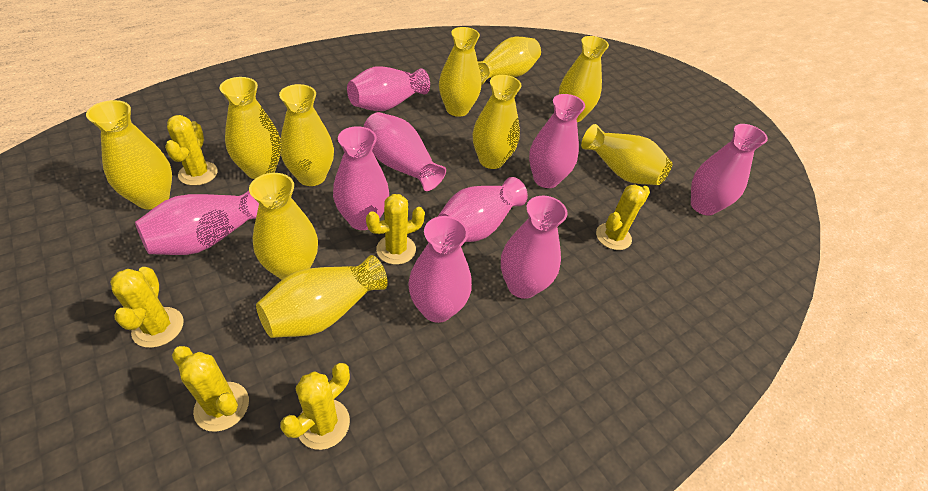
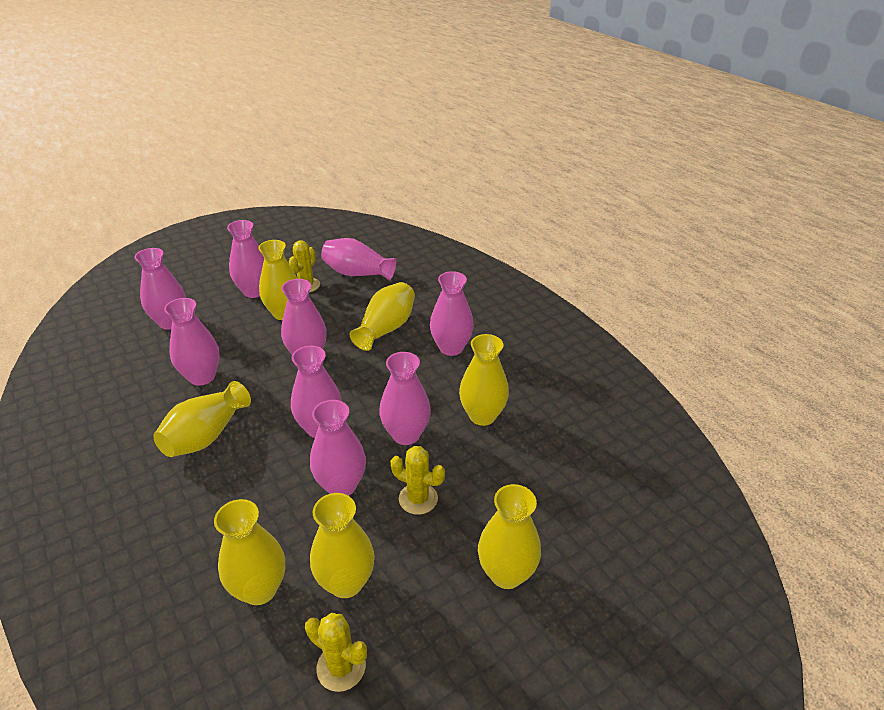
yellow cactus: [110,267,184,348] [165,115,218,186] [172,346,249,432] [280,363,350,450] [366,194,425,265] [596,184,650,250] = 6 -> [289,241,320,292] [305,613,367,692] [390,446,445,515] = 3
yellow vase: [86,100,172,210] [220,77,281,179] [249,173,318,280] [256,255,388,338] [279,84,334,186] [439,27,481,117] [473,75,522,169] [478,37,541,85] [559,36,609,122] [581,124,672,185] = 10 -> [153,381,251,457] [214,499,285,605] [258,240,298,320] [310,493,375,598] [350,282,415,351] [459,334,509,426] [478,484,541,589] = 7

